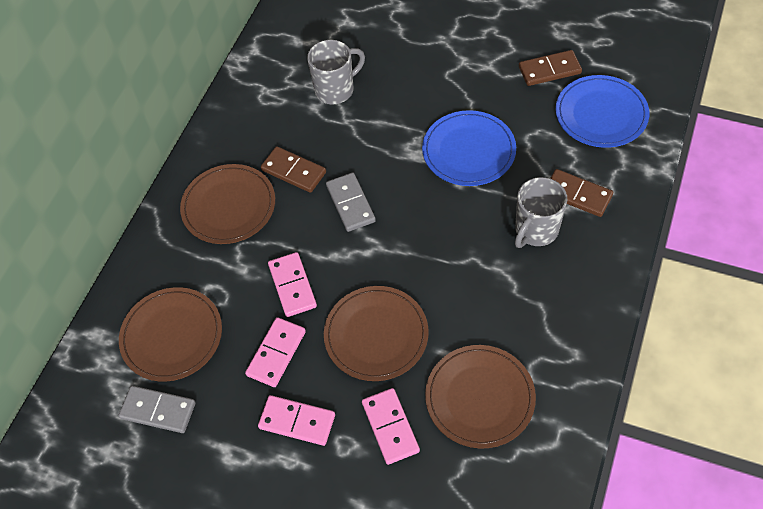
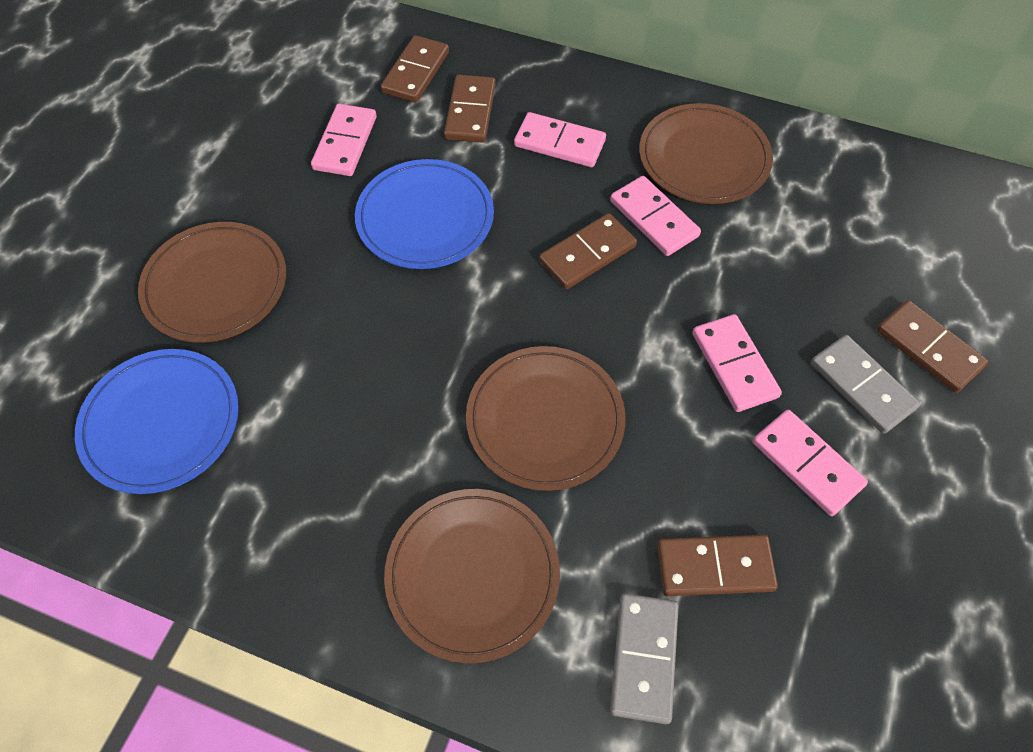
brown domino: [261,146,326,193] [519,50,582,86] [550,169,613,217] = 3 -> [381,35,449,102] [444,75,496,143] [539,213,637,289] [657,535,778,596] [877,300,988,393] = 5
grey mug: [307,40,365,104] [515,177,567,248] = 2 -> none = 0
pink domino: [245,317,306,387] [258,395,335,446] [268,252,317,317] [362,388,420,465] = 4 -> [311,104,377,176] [514,112,606,167] [610,176,701,256] [692,314,782,412] [753,410,868,516] = 5

